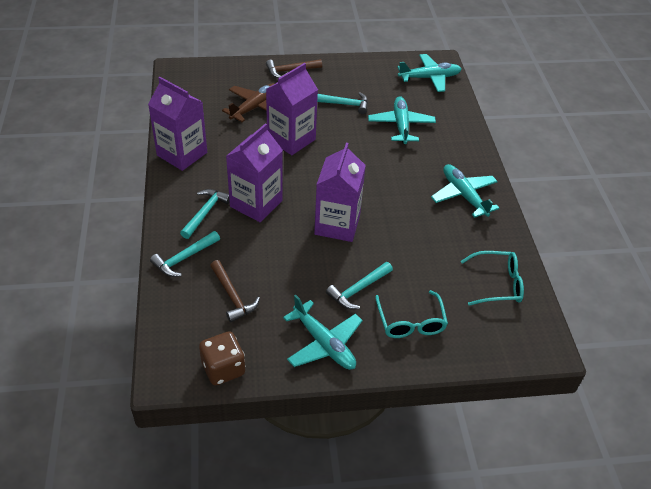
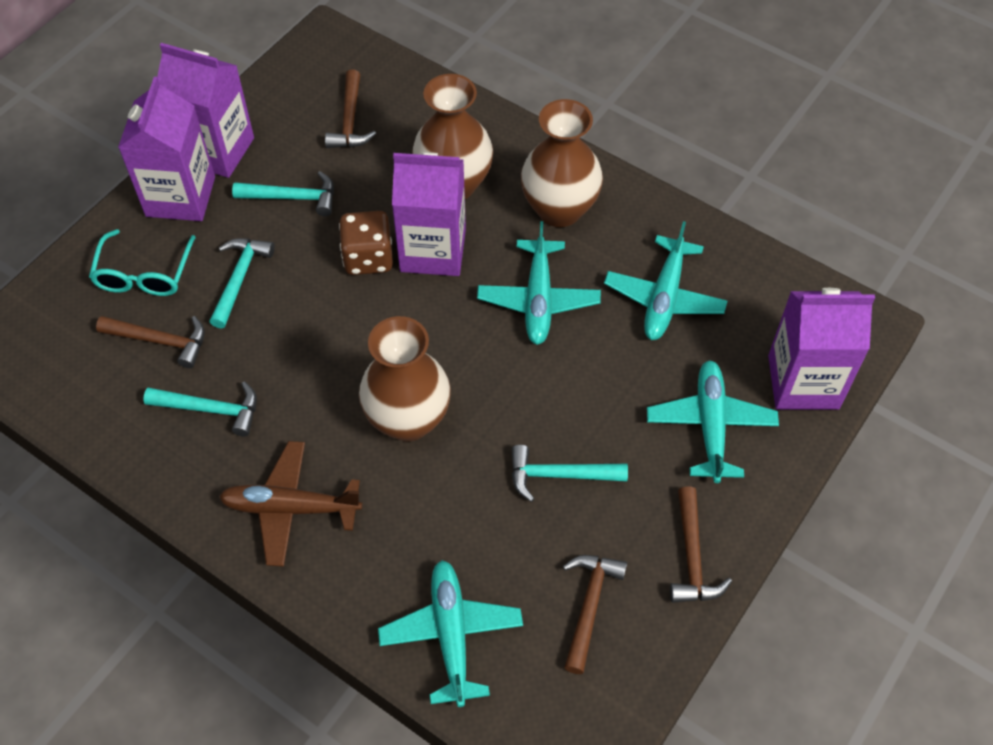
brown hammer: [210,260,260,322] [266,59,322,78] = 2 -> [96,316,205,368] [325,69,376,148] [563,555,627,674] [670,487,732,603] = 4
brown vase: none = 0 -> [359,316,451,441] [412,74,493,199] [521,99,603,227] = 3
turquoise glasses: [375,290,448,338] [461,251,524,306] = 2 -> [89,229,196,296] = 1

